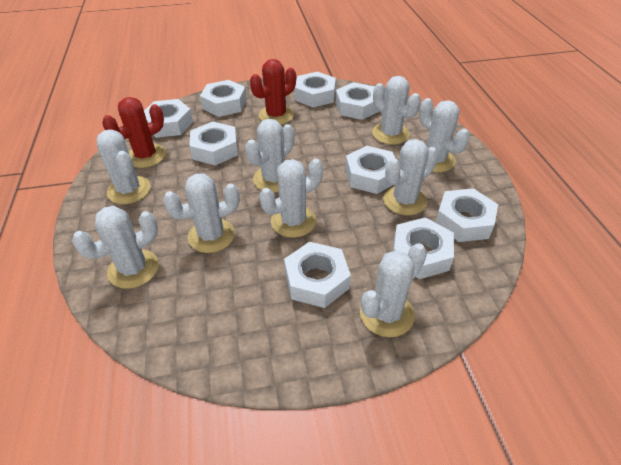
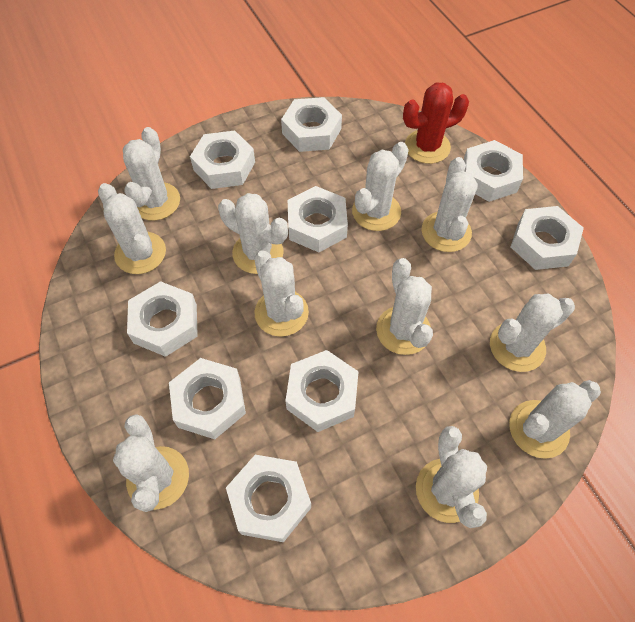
red cactus: [102,97,166,168] [250,59,296,125] = 2 -> [403,82,469,164] = 1
white cactus: [72,206,159,289] [97,129,151,204] [163,173,240,253] [245,119,295,192] [259,159,323,238] [360,243,427,337] [372,76,421,145] [383,139,438,215] [419,98,470,172] = 9 -> [98,183,166,274] [113,414,189,512] [123,127,180,221] [218,193,288,274] [254,250,309,337] [352,142,409,231] [376,258,433,355] [416,426,487,528] [422,157,478,252] [490,294,575,372] [509,380,601,459] = 11

